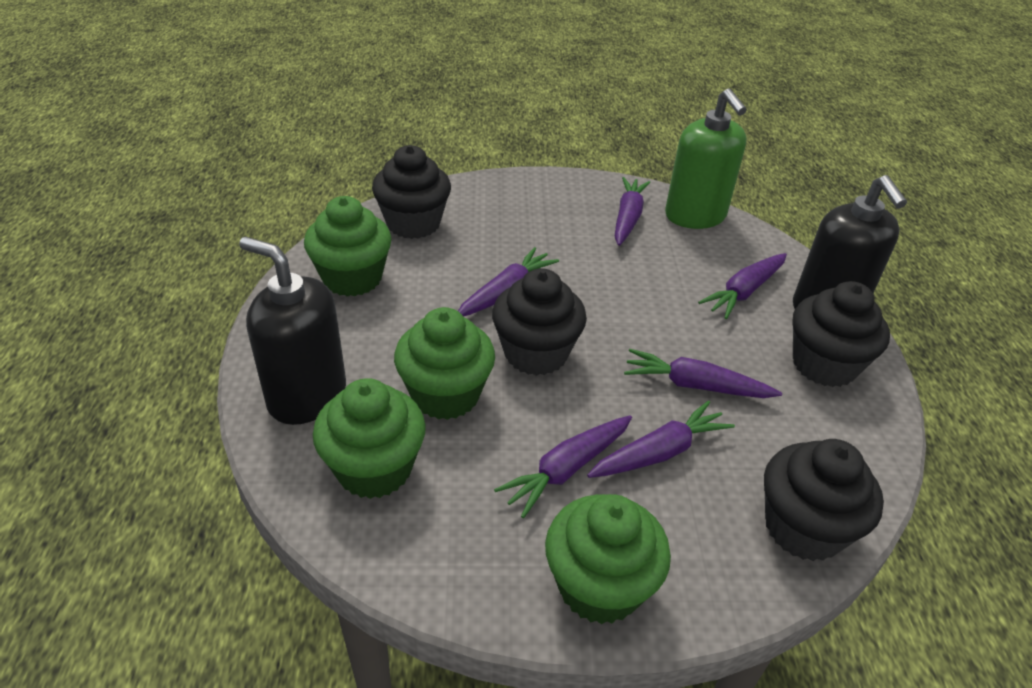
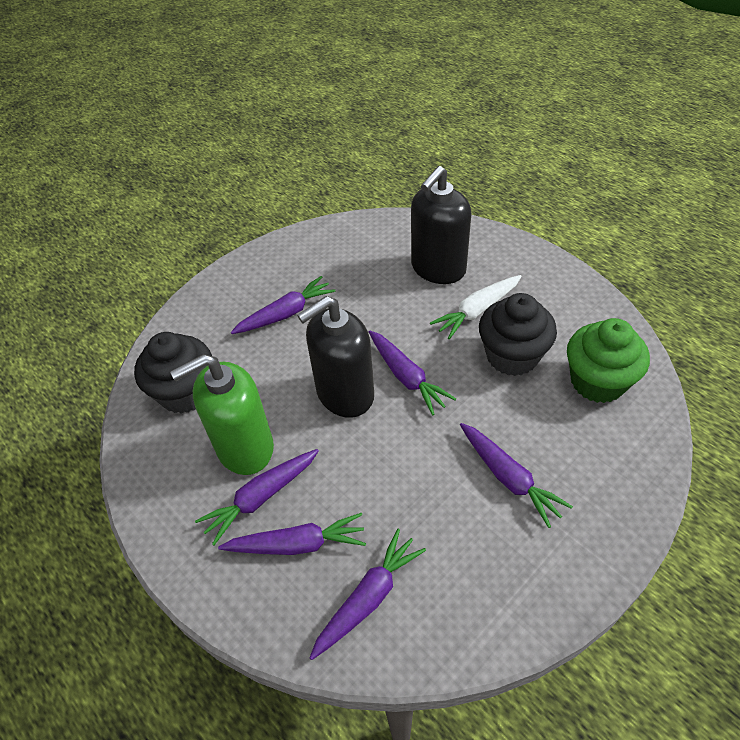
black cupcake: [372,145,451,239] [492,268,587,376] [764,439,884,561] [793,281,890,387] = 4 -> [134,332,212,414] [479,293,557,376] = 2
green cupcake: [304,196,392,296] [313,378,426,499] [394,307,495,420] [545,494,671,624] = 4 -> [567,318,650,403] = 1
white carrot: none = 0 -> [430,275,522,339] = 1

